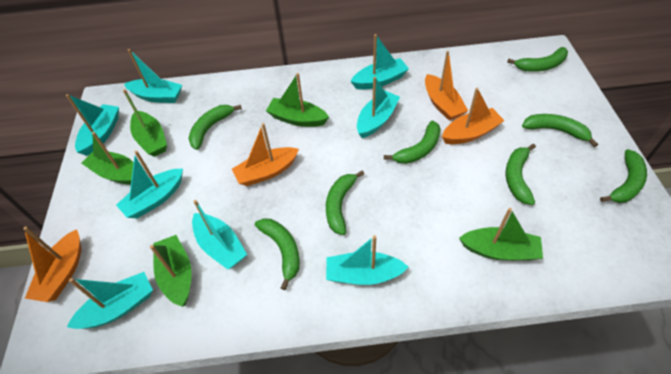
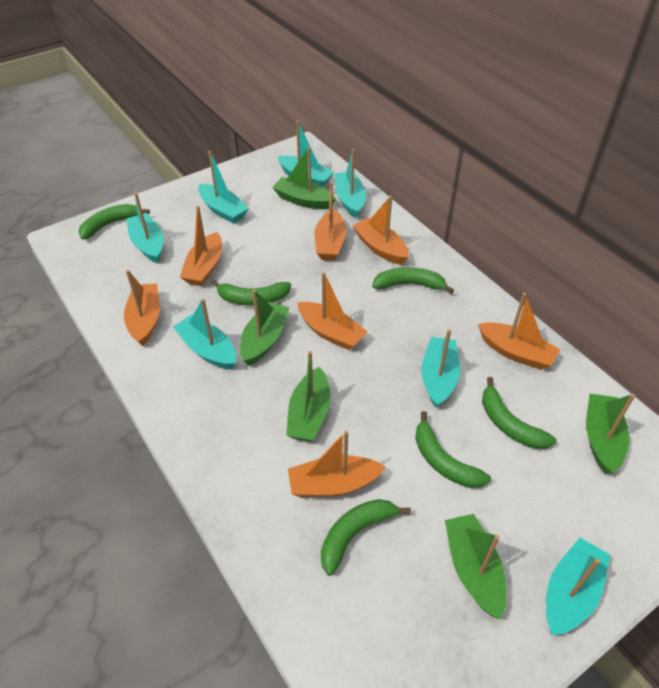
green banana: [188,105,242,150] [255,218,300,290] [326,170,364,235] [384,120,440,164] [506,144,536,205] [507,47,568,72] [522,114,598,147] [600,149,647,203] = 8 -> [78,204,150,240] [211,279,291,305] [321,499,411,576] [372,267,454,294] [415,411,491,488] [482,377,556,449] = 6
orange boat: [23,227,81,302] [232,123,299,186] [425,51,468,121] [442,88,505,144] = 4 -> [124,270,160,346] [180,206,222,286] [288,430,385,497] [297,272,368,350] [314,182,346,261] [352,196,409,265] [478,292,560,370] = 7
turquoise boat: [66,94,119,156] [67,272,153,329] [116,151,183,218] [124,49,182,103] [192,200,247,269] [326,235,409,285] [350,34,409,90] [357,77,400,138] = 8 -> [126,193,163,263] [173,299,236,370] [198,151,249,224] [277,121,334,187] [335,149,366,218] [421,329,460,408] [546,538,610,636] = 7

